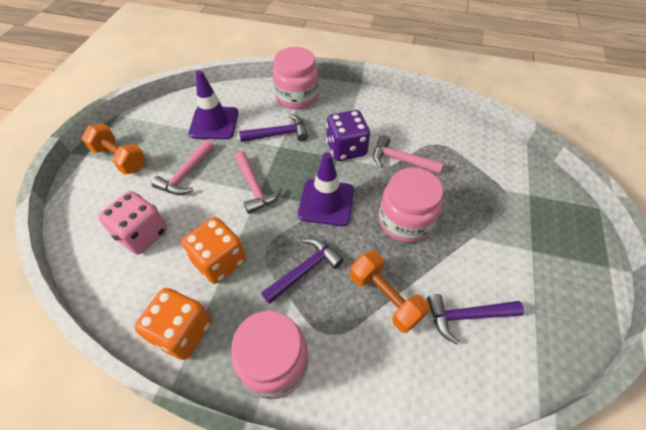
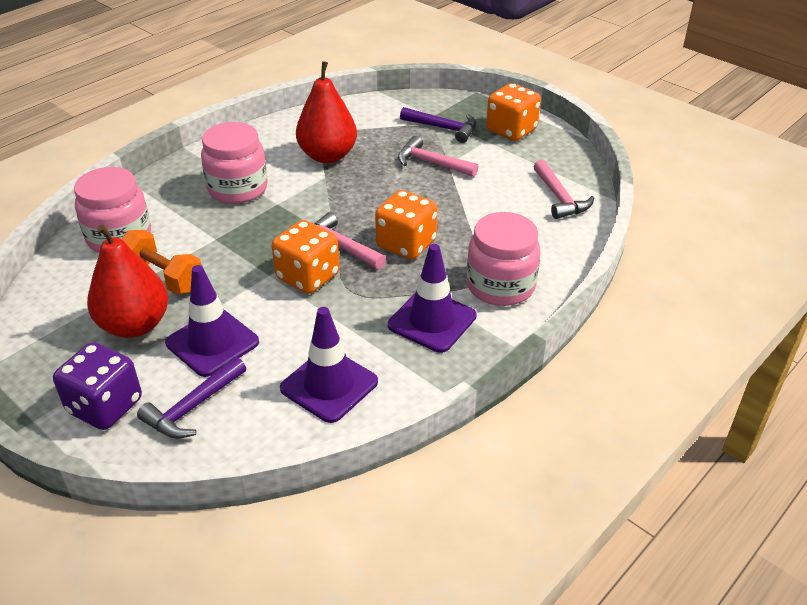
orange dice: [135,288,211,360] [181,217,246,284] = 2 -> [271,220,340,294] [375,190,438,260] [486,83,541,141] = 3
orange dumbbell: [81,124,146,175] [350,251,430,333] = 2 -> [122,230,201,294] = 1
pink dice: [98,191,167,254] = 1 -> none = 0
purple hammer: [239,114,308,142] [261,238,344,304] [427,294,524,345] = 3 -> [137,357,246,439] [400,107,476,143] = 2
purple traffic cone: [188,70,239,139] [298,152,354,226] = 2 -> [165,265,259,377] [280,307,378,423] [388,244,477,353] = 3
red pear: none = 0 -> [87,224,168,338] [296,61,357,163] = 2

